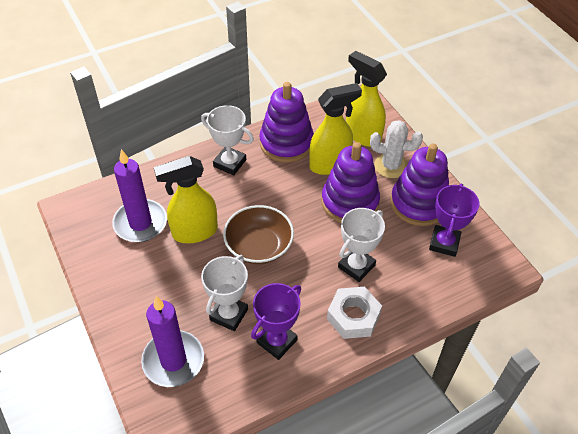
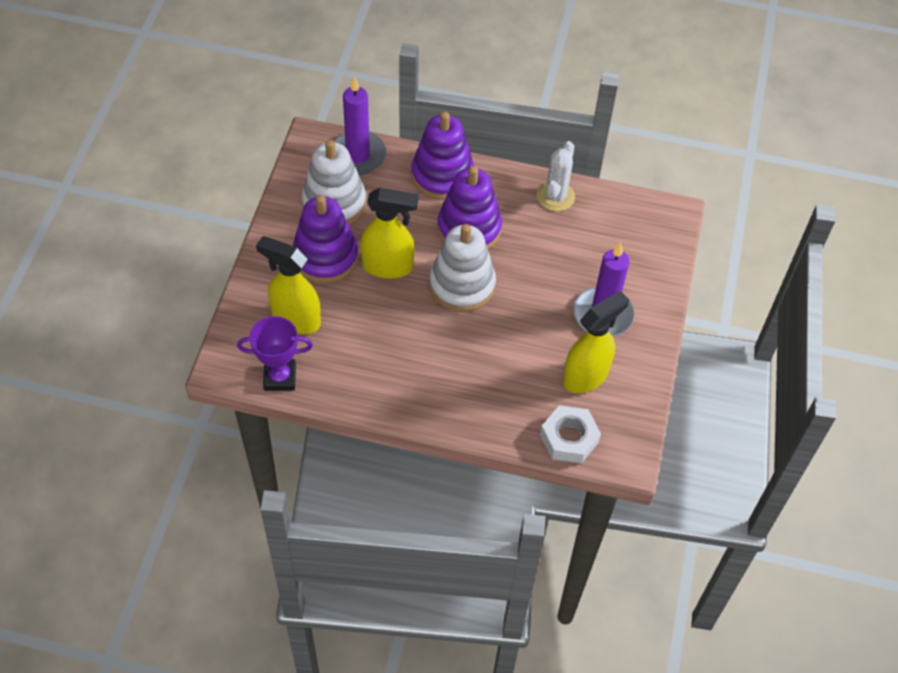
brown bowl: [223,205,294,264] = 1 -> none = 0
purple trophy: [251,283,301,360] [429,183,479,257] = 2 -> [237,316,313,391] = 1
white stacking toy: none = 0 -> [302,140,366,225] [429,224,496,312] = 2
white trophy: [201,105,254,175] [201,255,248,331] [338,208,385,282] = 3 -> none = 0

